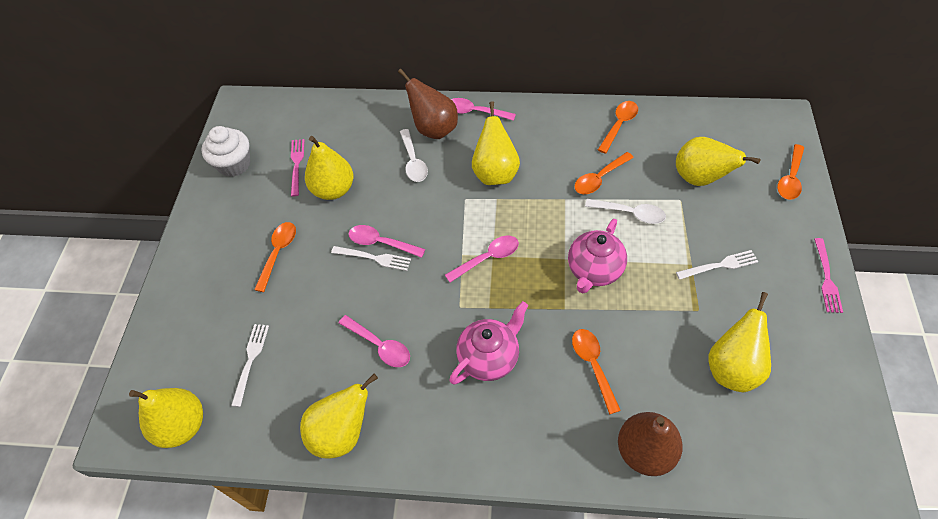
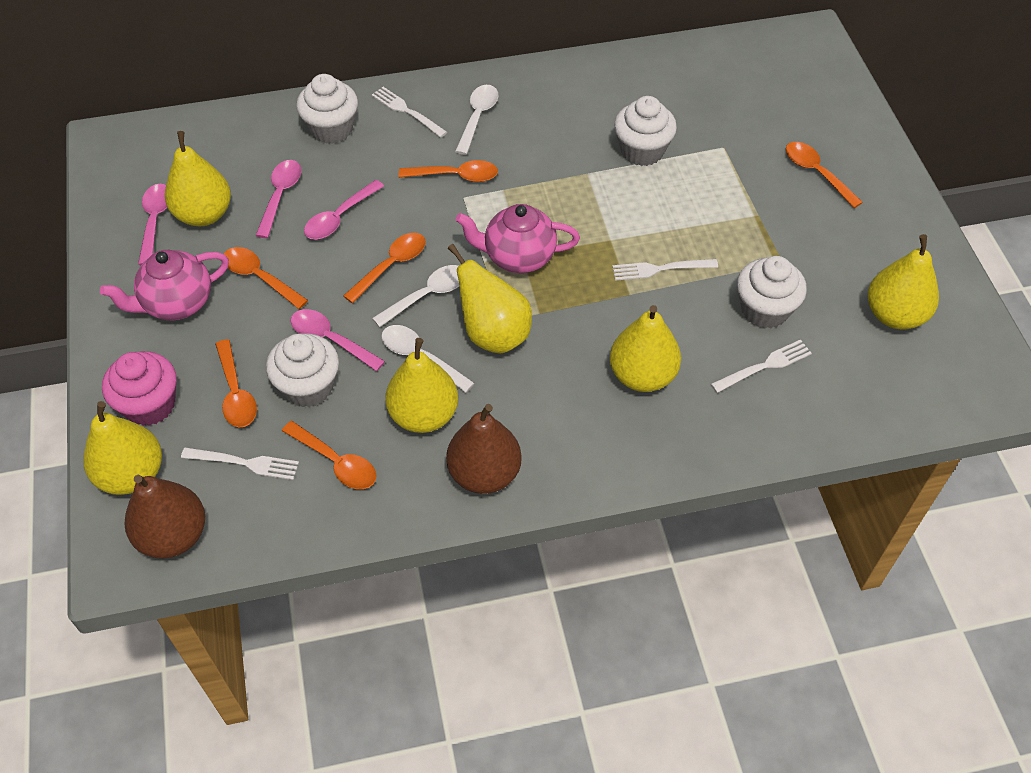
orange spoon: [254,222,296,292] [572,329,621,414] [574,152,634,194] [598,101,638,154] [777,144,804,200] = 5 -> [215,339,257,427] [224,247,308,309] [282,421,376,489] [343,233,426,303] [399,160,498,182] [786,142,863,208] = 6
pink cupcake: none = 0 -> [102,351,176,426] = 1
pink fork: [291,139,305,197] [814,238,843,313] = 2 -> none = 0
white cupcake: [201,126,250,177] = 1 -> [266,333,339,407] [296,74,358,144] [614,96,677,166] [737,256,807,328] = 4
white fork: [231,324,269,407] [331,246,411,271] [676,250,758,280] = 3 -> [181,447,299,480] [372,87,447,138] [612,259,718,281] [711,340,812,393] = 4
white spoon: [400,129,428,182] [585,199,666,224] = 2 -> [372,265,459,327] [381,325,475,393] [455,85,498,155] = 3

